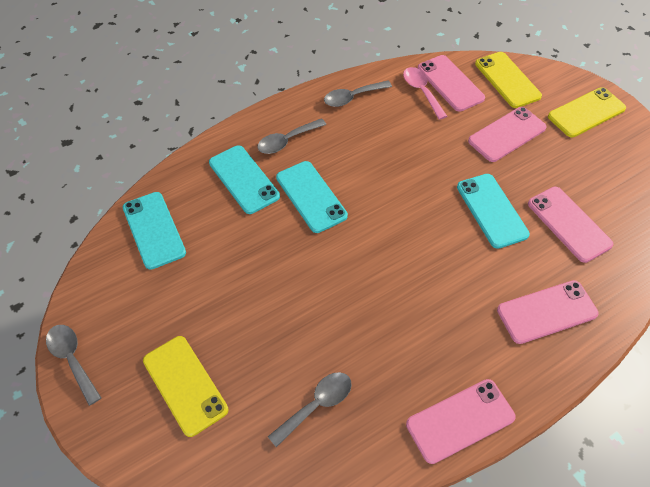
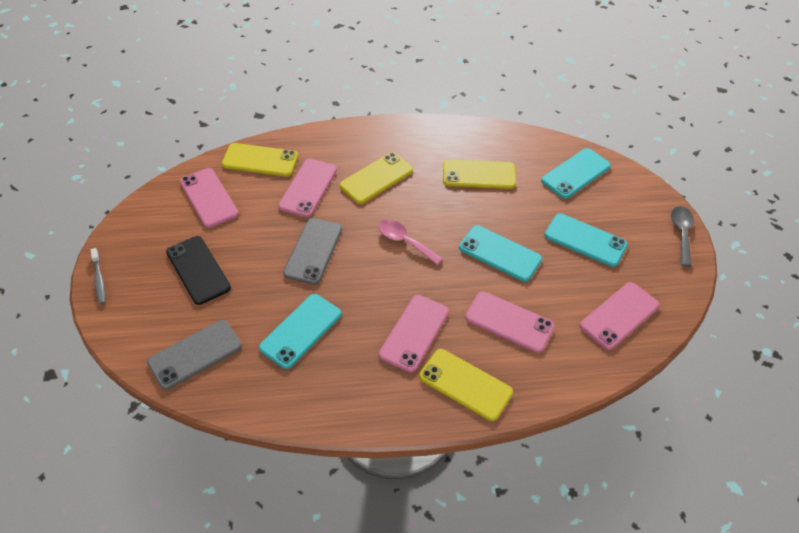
black phone: none = 0 -> [166,236,231,305] = 1
grey phone: none = 0 -> [147,320,242,390] [283,218,342,285] = 2
grey spoon: [46,325,101,406] [257,118,326,154] [268,372,352,447] [324,81,392,107] = 4 -> [671,206,694,267] = 1
grey toothbrush: none = 0 -> [91,248,105,304] = 1
yellow phone: [143,336,228,437] [475,52,542,108] [548,87,626,137] = 3 -> [222,143,298,177] [340,152,413,204] [419,349,513,421] [443,159,516,189] = 4

